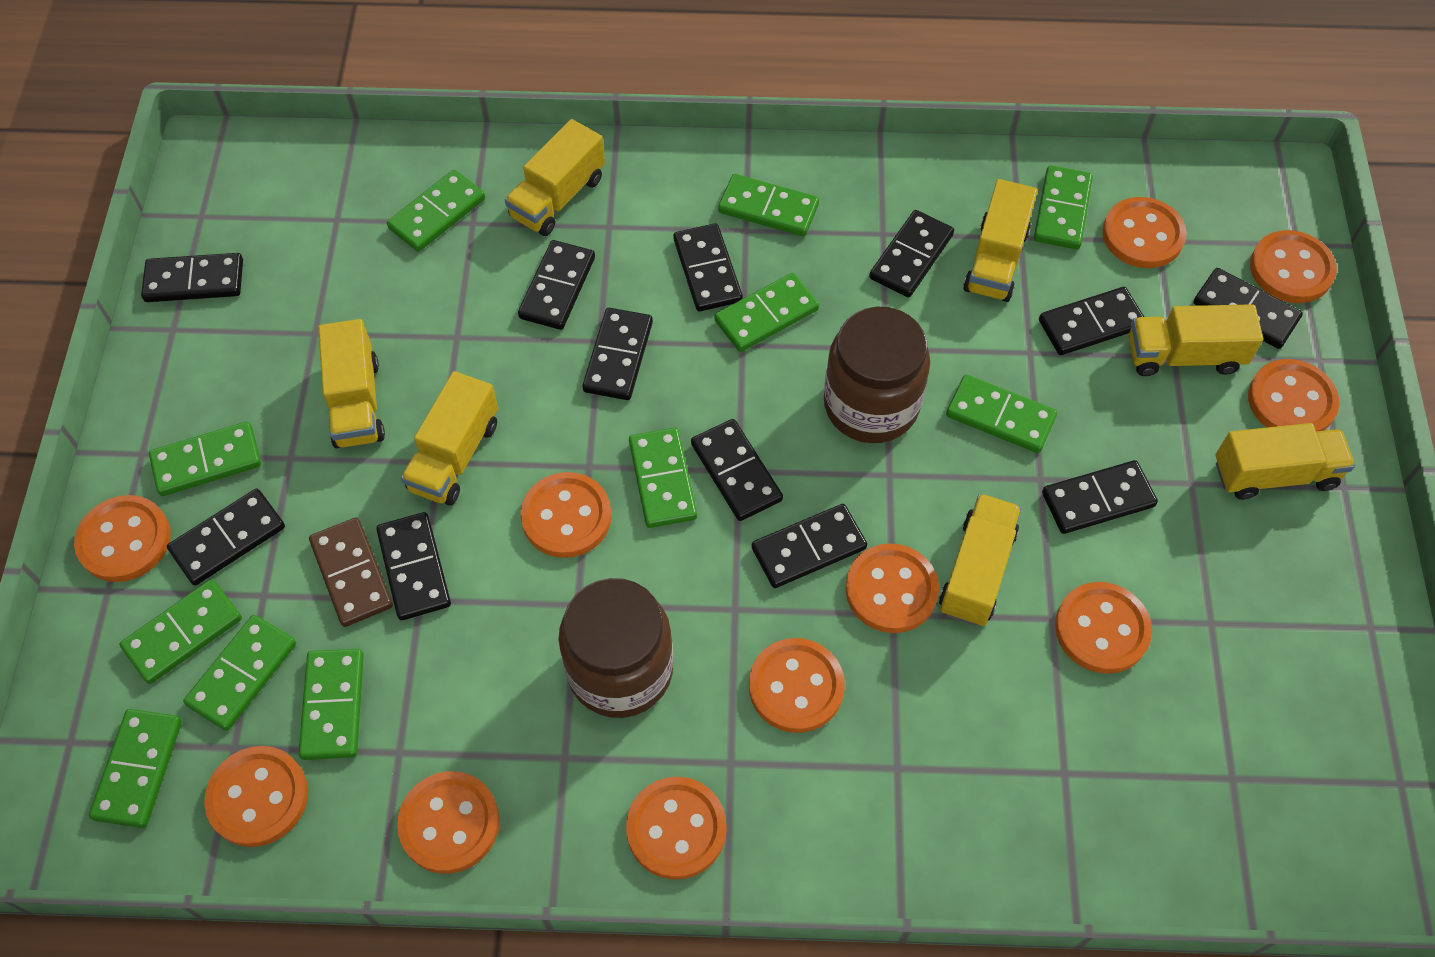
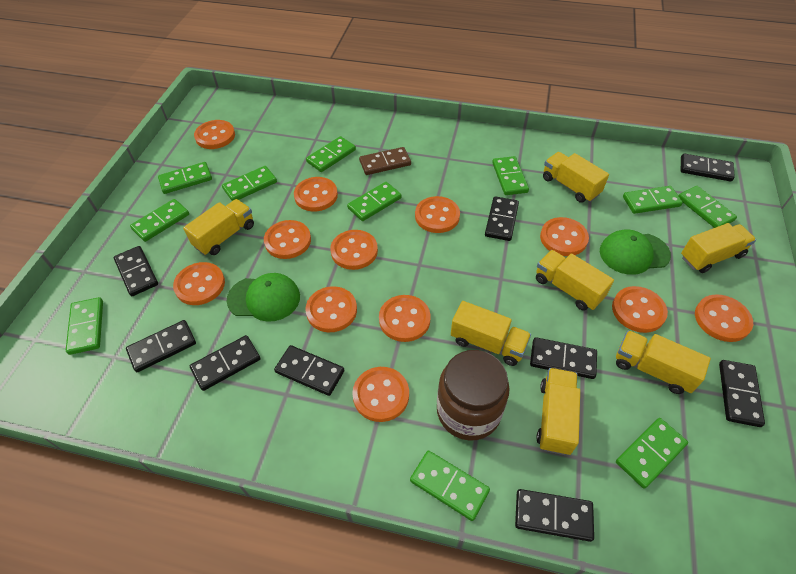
black domino: [141,253,243,302] [167,489,285,585] [376,512,451,620] [518,240,595,330] [582,308,653,400] [673,223,743,311] [691,419,783,521] [752,504,867,588] [869,210,954,298] [1039,287,1144,355] [1042,460,1158,534] [1194,268,1303,349] = 12 -> [114,246,158,296] [126,320,196,372] [190,335,260,391] [274,345,344,396] [485,196,519,241] [515,489,594,542] [530,337,597,379] [681,153,735,182] [719,360,765,427] = 9
brown jar: [558,578,673,718] [824,307,930,443] = 2 -> [437,350,510,441] = 1
green cap: none = 0 -> [227,273,300,322] [600,230,671,275] = 2
orange button: [74,495,171,582] [204,746,308,847] [397,771,500,874] [521,472,612,558] [626,777,727,880] [749,638,845,733] [846,543,939,633] [1055,582,1152,673] [1102,197,1187,268] [1248,359,1340,432] [1250,230,1337,303] = 11 -> [173,262,225,305] [194,120,235,149] [264,220,311,259] [294,177,338,211] [305,286,357,332] [330,230,378,270] [352,367,409,422] [379,295,431,342] [415,196,460,233] [540,217,589,256] [612,286,668,333] [695,294,753,342] = 12

